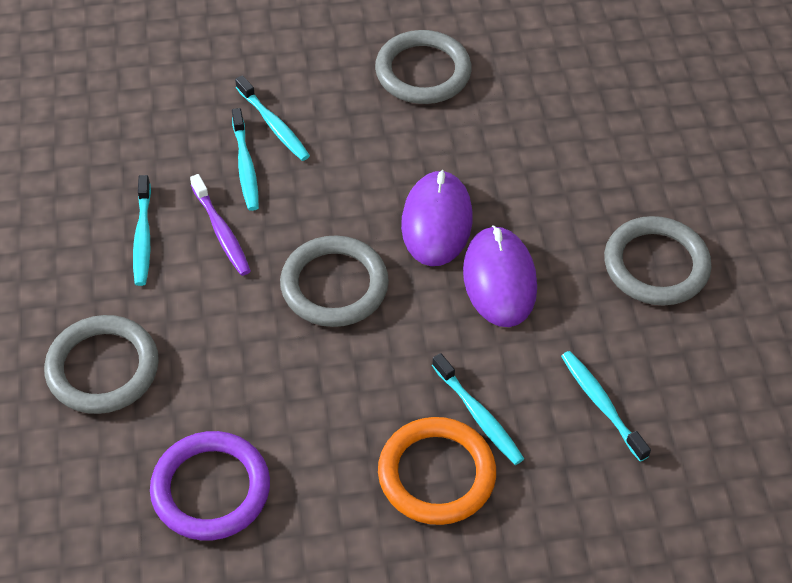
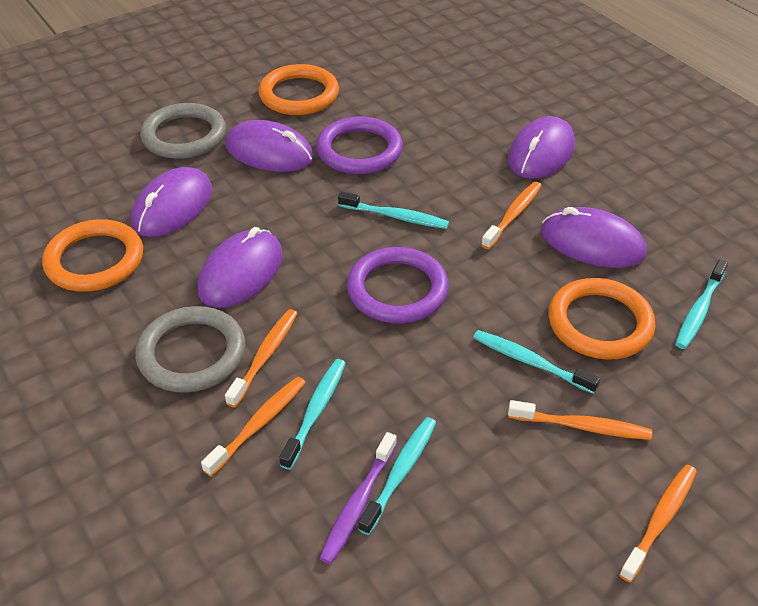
grey ring: [44,315,159,414] [280,235,389,327] [375,30,472,104] [604,216,712,306] = 4 -> [135,306,245,393] [140,103,226,159] = 2
orange ring: [378,417,496,525] = 1 -> [42,219,143,292] [258,64,339,115] [548,278,656,360] = 3
orange toothbrush: none = 0 -> [201,376,306,476] [225,309,298,408] [481,182,542,249] [508,400,652,440] [619,464,697,583] = 5
purple mouse: [401,170,473,266] [463,225,537,327] = 2 -> [131,167,212,237] [198,227,283,308] [225,120,314,172] [508,116,575,179] [541,207,646,268] = 5
purple ring: [150,431,270,541] = 1 -> [316,116,403,174] [347,247,449,323] = 2

